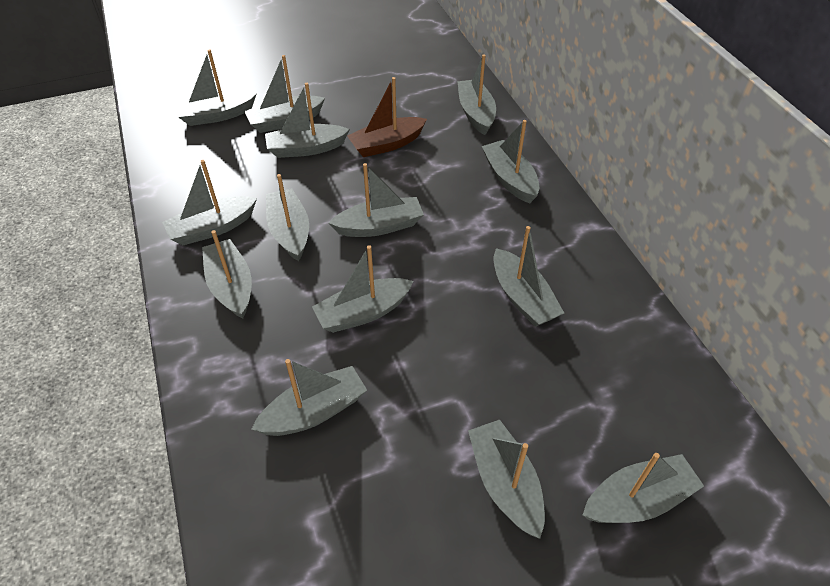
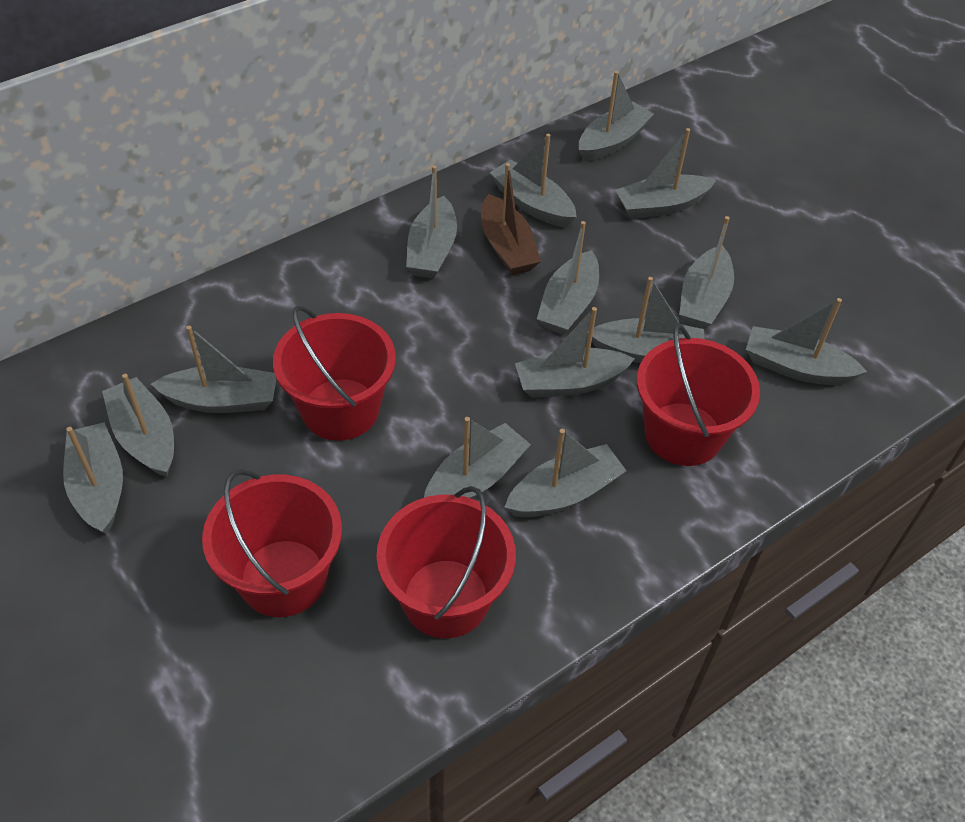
red bucket: none = 0 -> [202,469,342,617] [273,306,396,441] [377,486,516,638] [637,324,760,466] = 4

